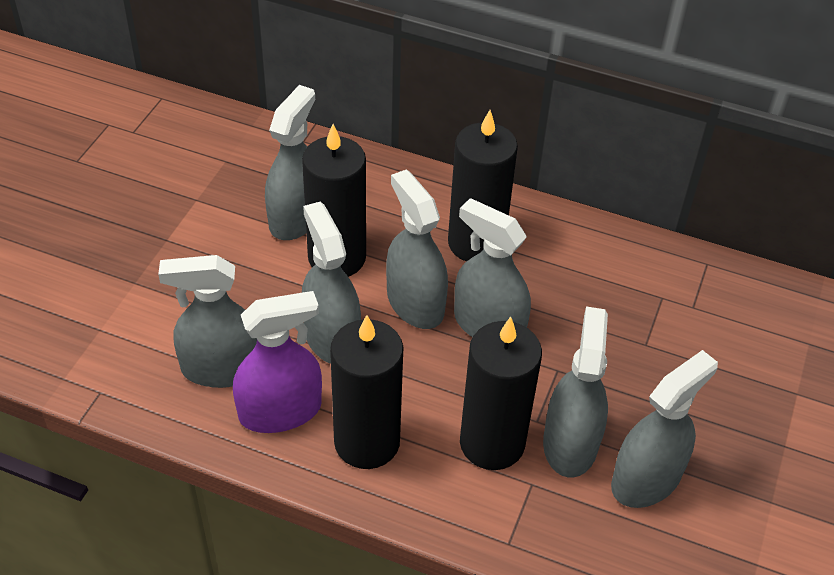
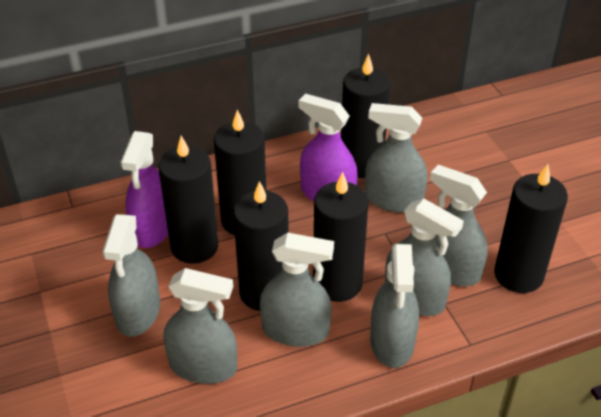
black candle: [302,124,366,277] [330,315,403,469] [448,110,518,261] [460,317,542,470] = 4 -> [158,136,218,264] [214,110,266,236] [233,181,289,311] [313,172,368,302] [341,54,391,178] [494,164,568,293] = 6
purple spray bottle: [233,291,322,433] = 1 -> [121,131,168,248] [299,94,358,202] = 2

